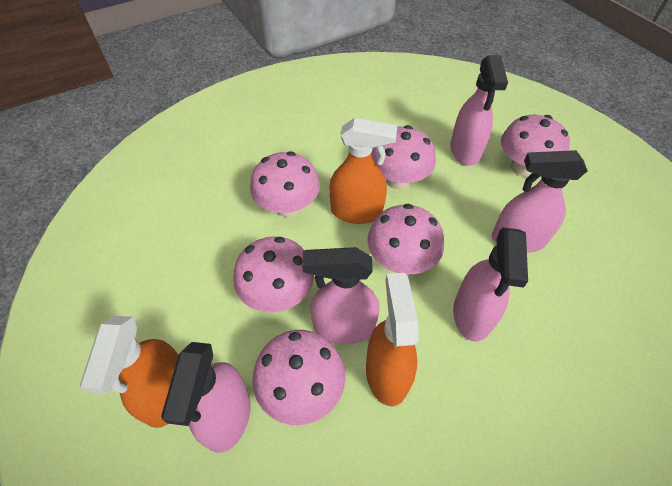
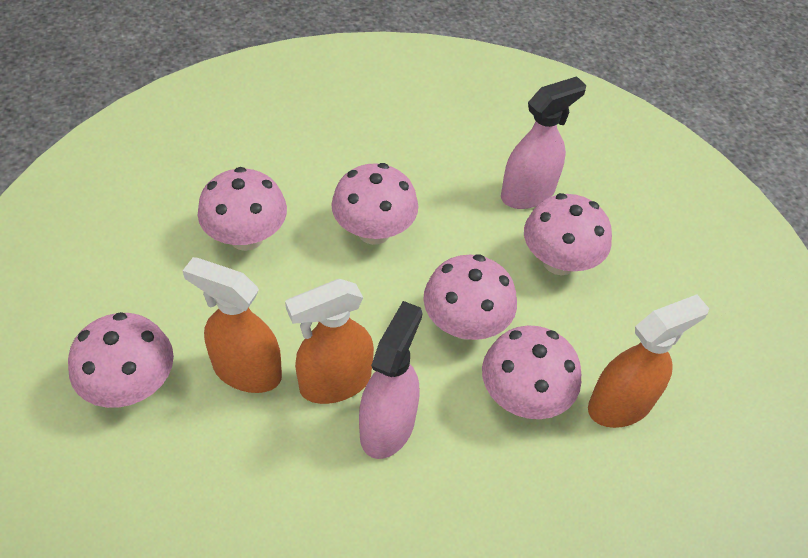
pink spray bottle: [161,342,250,453] [302,247,380,345] [450,55,508,166] [453,227,528,342] [492,150,587,253] = 5 -> [359,301,422,459] [501,76,586,209] = 2

